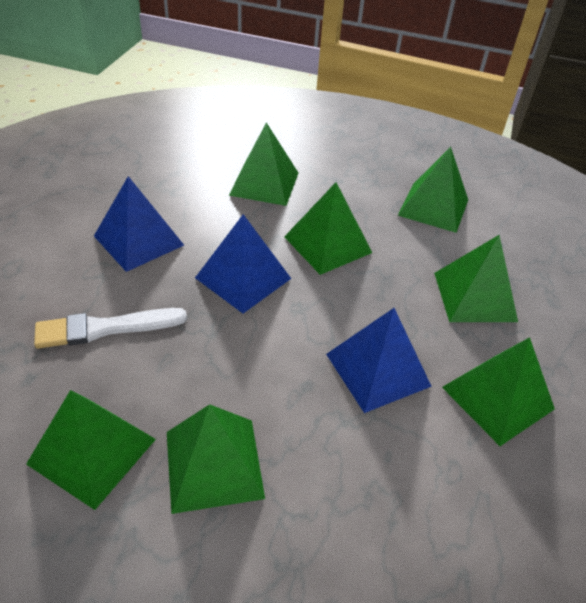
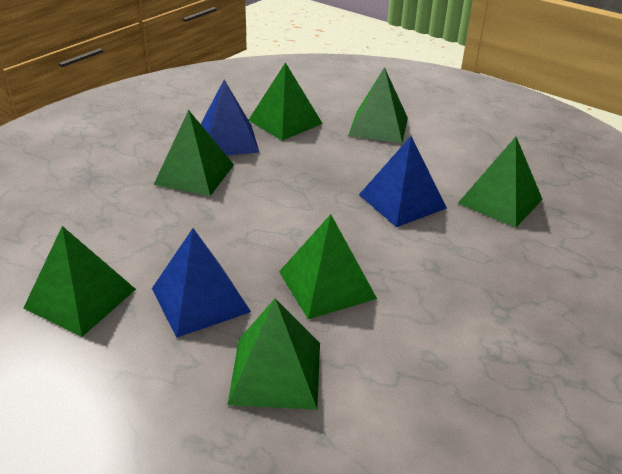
white brush: [34,308,187,349] = 1 -> none = 0

